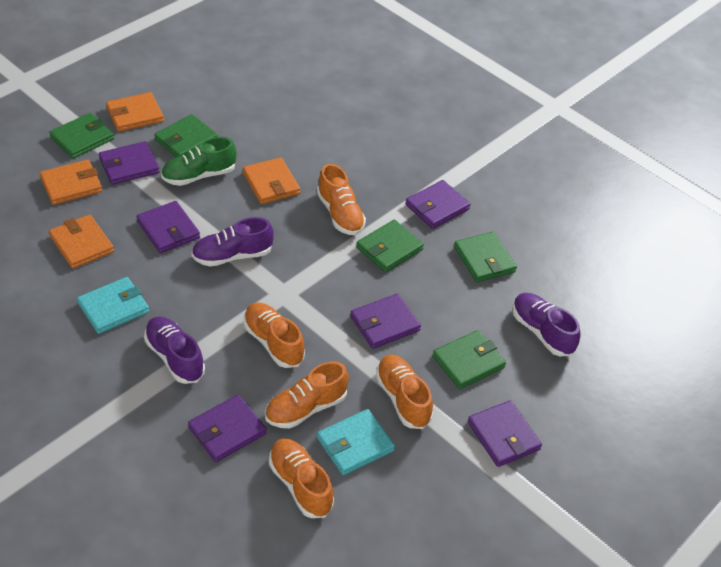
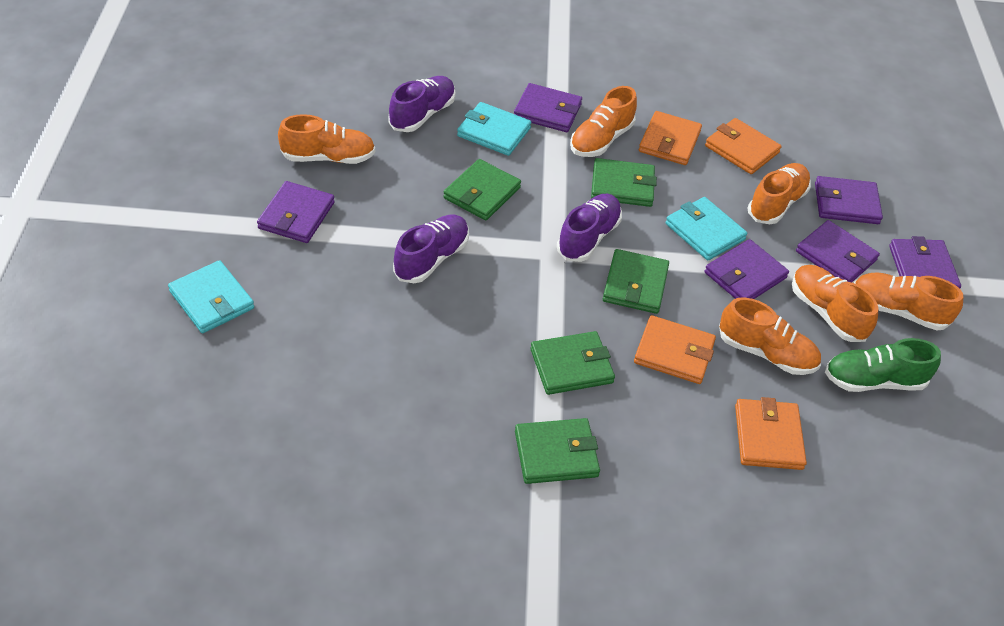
orange shoe: [244,302,305,368] [265,361,349,428] [269,438,334,518] [317,164,366,235] [376,355,433,429] = 5 -> [278,114,375,164] [570,86,637,157] [719,297,821,375] [747,163,811,224] [792,265,879,342] [854,272,963,330] = 6
turquoise wallet: [77,277,149,334] [317,409,395,475] = 2 -> [168,260,254,333] [457,102,531,156] [666,197,747,260] = 3

